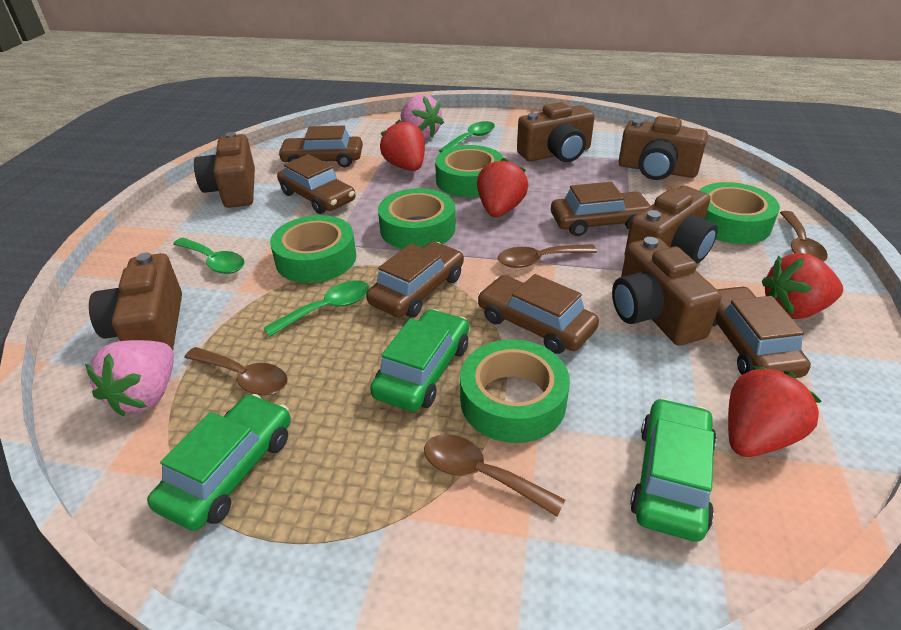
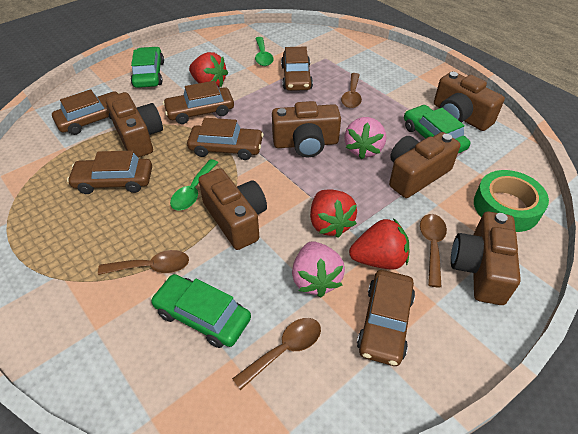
green spoon: [173,238,245,274] [264,280,369,337] [439,121,495,153] = 3 -> [170,159,218,211] [255,37,274,66] = 2
green tape: [270,215,356,283] [378,188,456,249] [435,145,503,197] [460,339,570,443] [699,182,780,244] = 5 -> [474,170,549,232] = 1
red strawberry: [380,120,425,171] [477,158,529,217] [728,365,822,457] [762,253,843,319] = 4 -> [189,52,228,87] [310,189,357,238] [349,218,409,269] = 3

